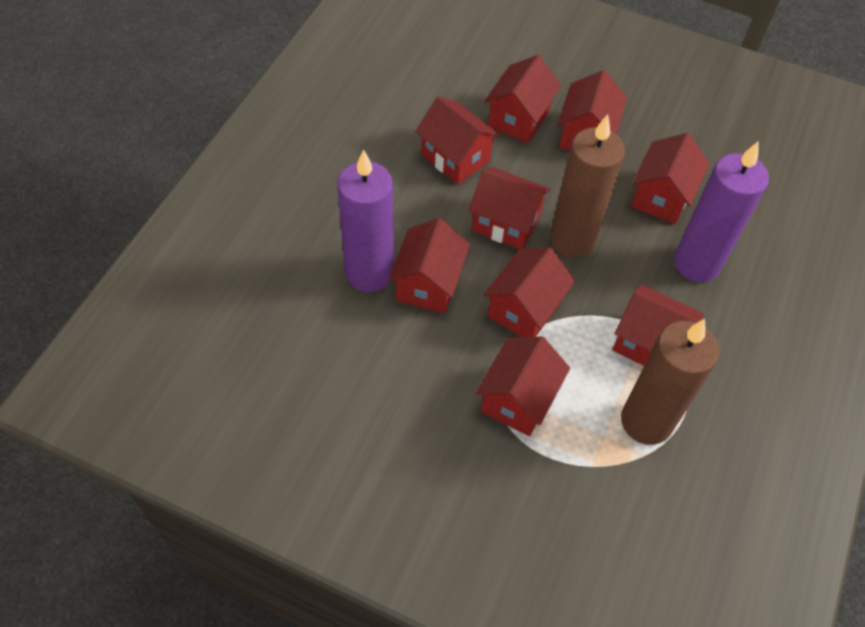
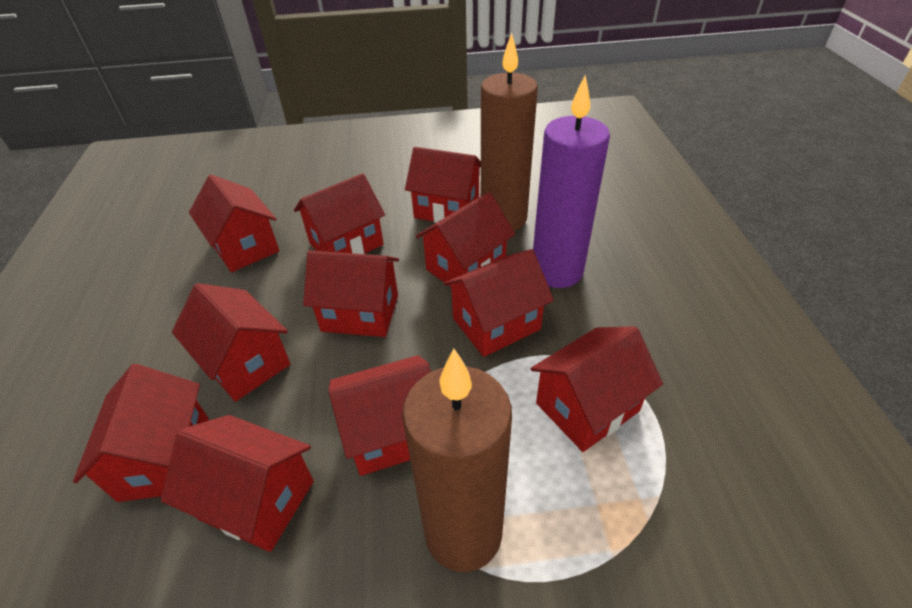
purple candle: [337,149,394,292] [674,142,769,282] = 2 -> [533,75,610,288] = 1
red house: [388,218,470,314] [415,96,500,184] [468,167,551,249] [476,336,570,436] [483,247,575,337] [484,55,561,143] [558,70,627,151] [612,285,704,366] [631,133,709,224] = 9 -> [73,364,209,502] [161,415,314,552] [172,283,291,402] [189,175,279,272] [294,173,385,254] [303,251,399,337] [329,355,431,476] [405,147,481,223] [415,192,515,287] [444,249,554,357] [530,326,663,452] = 11

